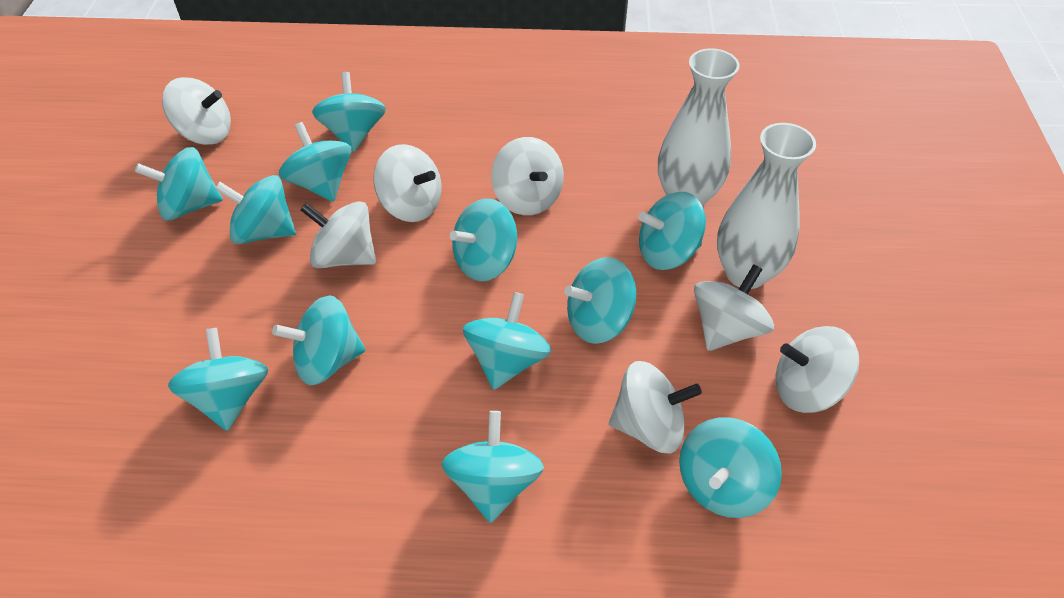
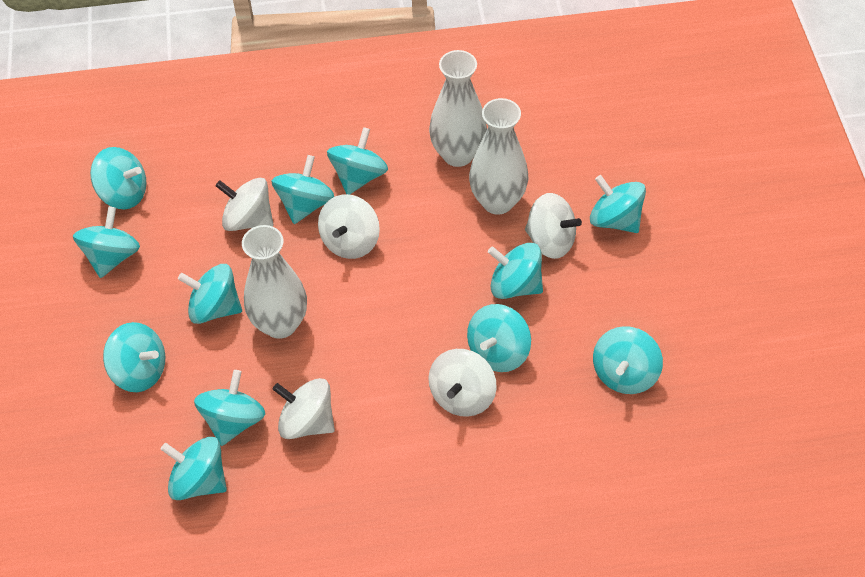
white spinning top: [162,77,231,145] [301,201,376,268] [374,144,442,222] [491,137,564,215] [609,361,702,454] [694,264,774,351] [776,326,859,413] = 7 -> [215,178,273,231] [273,378,335,439] [318,194,380,259] [429,349,497,417] [525,193,582,259] = 5
white vase: [658,48,740,206] [717,123,816,289] = 2 -> [242,225,307,339] [429,50,487,167] [469,98,528,214] = 3

